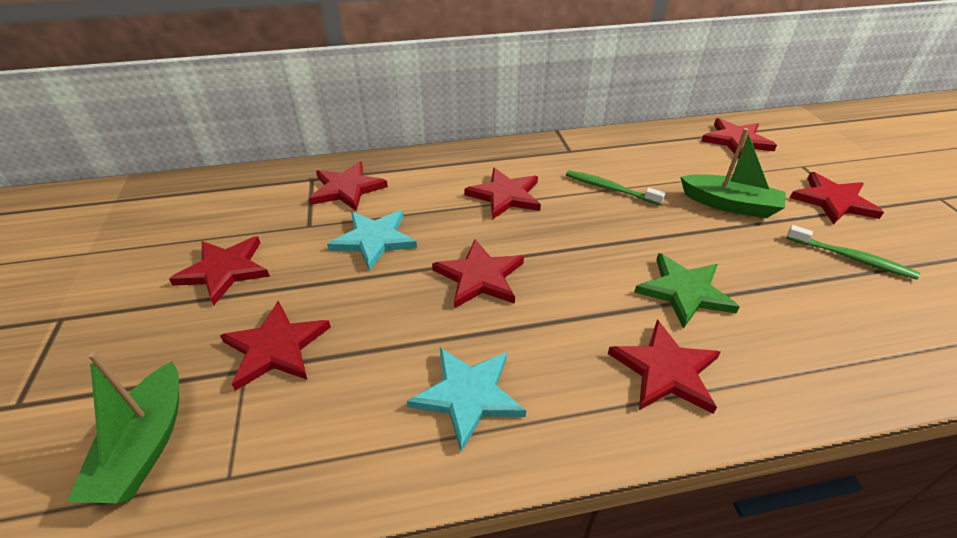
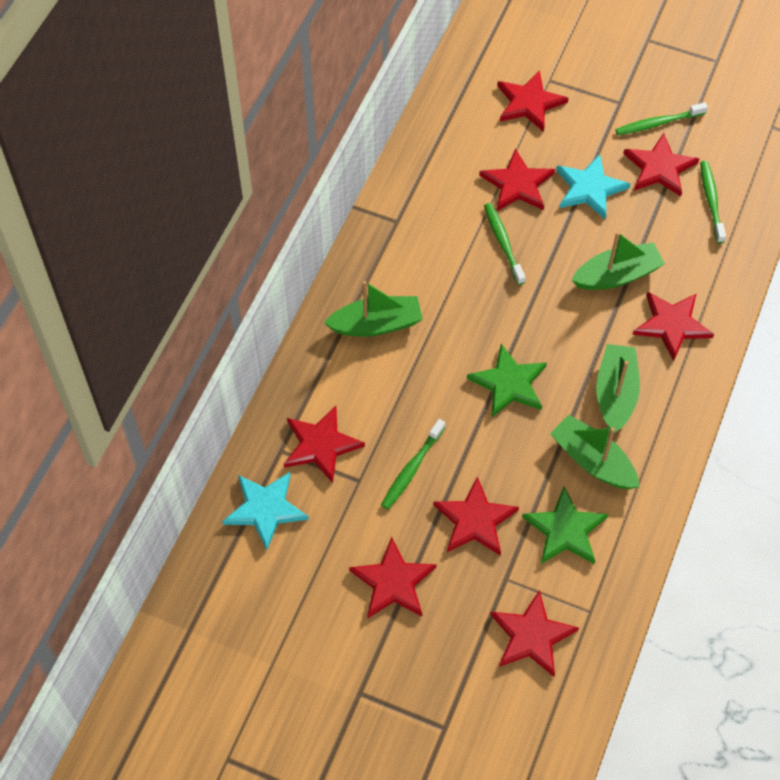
green boat: [67,352,179,503] [680,128,786,218] = 2 -> [324,281,423,337] [550,415,640,489] [572,232,665,290] [596,344,640,433] = 4
green star: [634,253,740,329] = 1 -> [467,344,547,417] [522,487,608,564] = 2
green toothbrush: [566,170,665,205] [786,225,920,279] = 2 -> [381,419,445,509] [484,203,526,285] [615,102,708,135] [700,161,726,243] = 4

